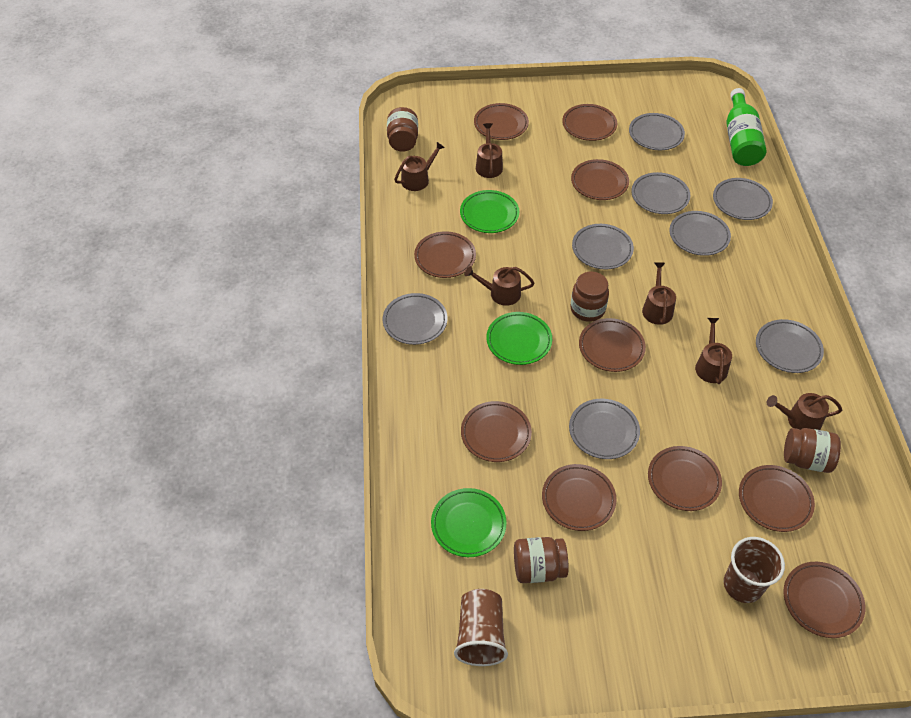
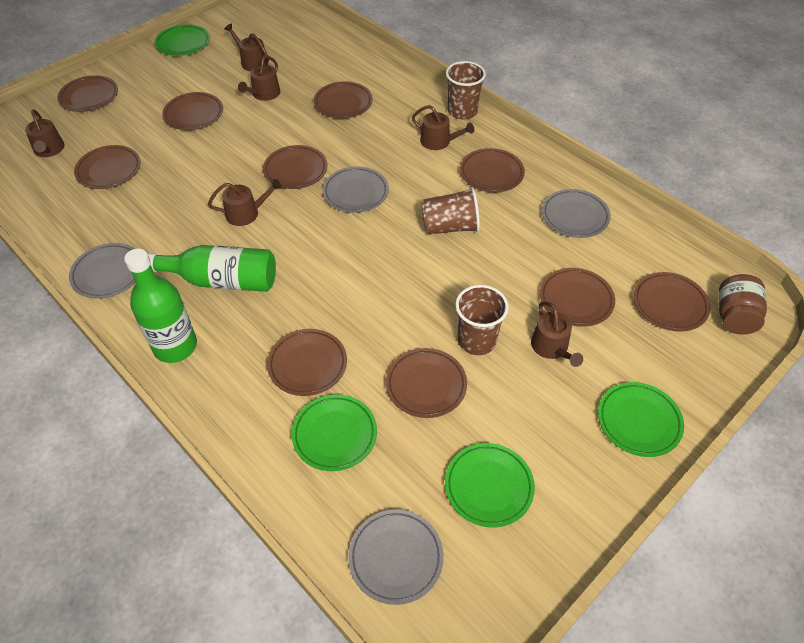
brown cup: [454,589,508,666] [724,537,785,603] = 2 -> [421,187,480,234] [446,61,486,119] [456,285,509,355] = 3
brown jar: [387,107,418,151] [514,537,569,583] [570,272,609,322] [784,428,841,473] = 4 -> [719,274,767,335] = 1
green bottle: [727,88,766,166] = 1 -> [124,249,197,363] [147,245,276,292] = 2
green plate: [431,488,507,557] [460,190,519,233] [486,312,552,365] = 3 -> [155,24,210,56] [292,394,377,471] [445,443,535,527] [598,382,684,457] = 4
grey plate: [383,293,448,345] [569,399,640,459] [572,224,634,269] [629,113,685,150] [631,172,690,214] [669,211,731,256] [713,178,773,220] [756,319,824,373] = 8 -> [69,243,135,299] [323,166,389,213] [348,509,444,605] [542,189,611,238] = 4

